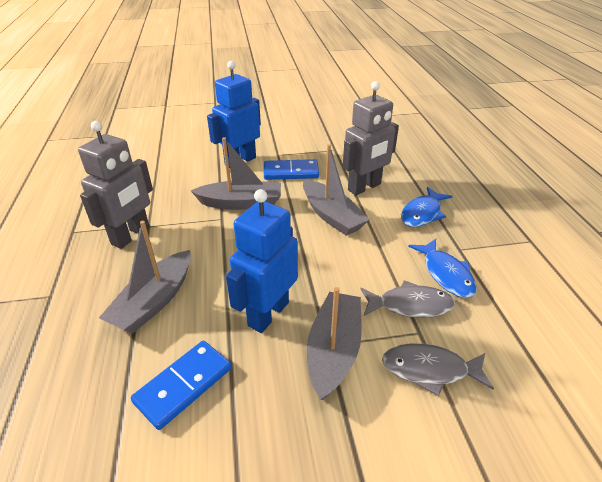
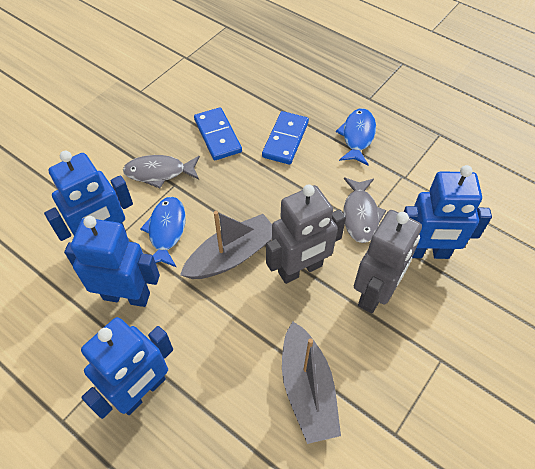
blue robot: [207,61,261,168] [226,189,298,333] = 2 -> [44,151,133,241] [64,216,160,307] [81,317,173,419] [404,165,492,259] = 4
grey boat: [99,221,191,333] [191,137,281,210] [303,144,370,236] [307,287,362,401] = 4 -> [180,211,272,279] [282,321,341,444] = 2

